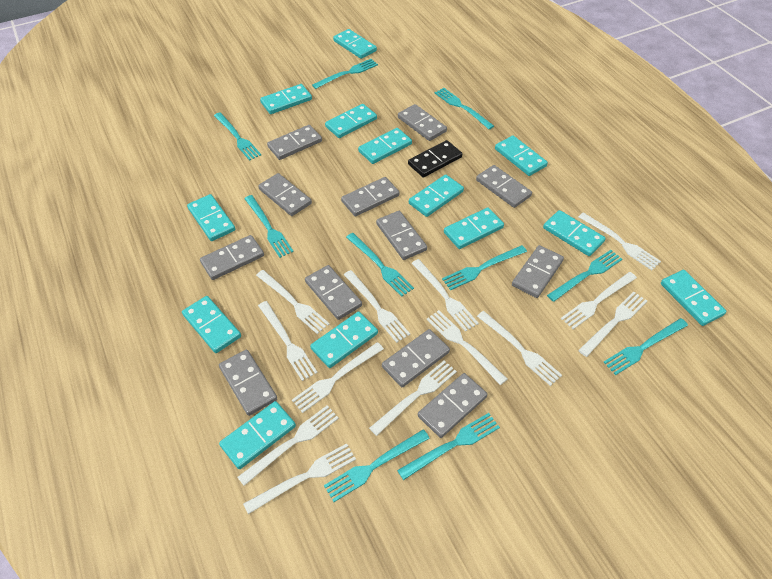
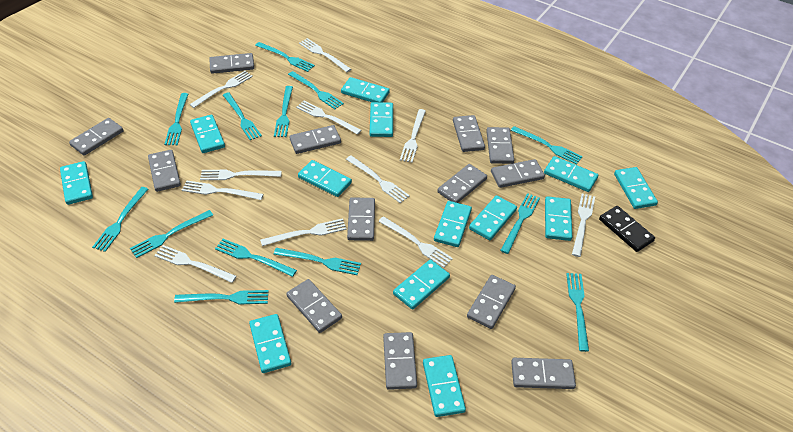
grey domino: [200,235,264,280] [219,350,277,416] [258,173,312,216] [267,125,322,160] [305,265,362,320] [341,177,399,217] [376,211,427,260] [382,329,450,387] [398,104,447,141] [418,373,487,438] [476,165,532,208] [512,245,564,298] = 12 -> [69,118,124,156] [148,150,181,192] [209,53,254,74] [286,279,342,333] [289,125,341,154] [347,197,375,241] [383,332,417,390] [437,164,487,203] [453,115,485,152] [467,275,516,329] [486,127,514,164] [491,159,545,188] [511,358,576,389] = 13
turquoise fork: [214,112,261,161] [244,195,294,258] [312,59,378,89] [324,429,430,502] [346,233,414,297] [397,413,500,480] [435,88,494,129] [442,245,527,290] [547,250,622,302] [603,318,688,375] = 10 -> [92,187,148,252] [130,210,213,258] [164,93,188,145] [174,290,269,304] [215,239,297,277] [223,92,262,140] [255,42,315,72] [274,86,293,137] [274,248,361,275] [288,71,344,109] [500,193,540,254] [510,126,583,165] [566,273,589,352] = 13
white fork: [237,405,339,486] [243,443,356,514] [256,270,330,334] [258,301,318,381] [292,342,384,413] [344,270,410,343] [369,360,457,436] [411,259,479,332] [427,310,507,385] [477,311,562,386] [561,272,637,329] [578,291,647,357] [579,212,661,270] = 13 -> [154,245,237,283] [182,180,263,200] [189,71,253,108] [200,170,282,180] [260,218,347,246] [296,101,361,135] [299,38,351,72] [346,155,410,203] [378,216,453,268] [400,109,426,163] [572,194,595,257] = 11

